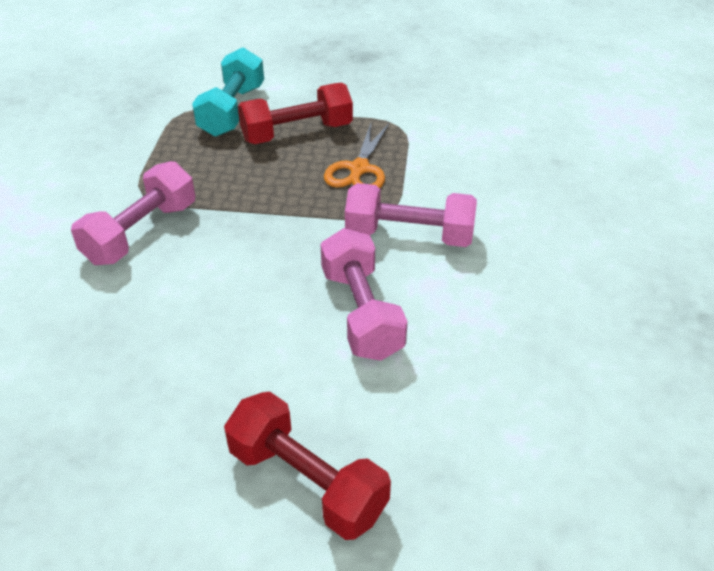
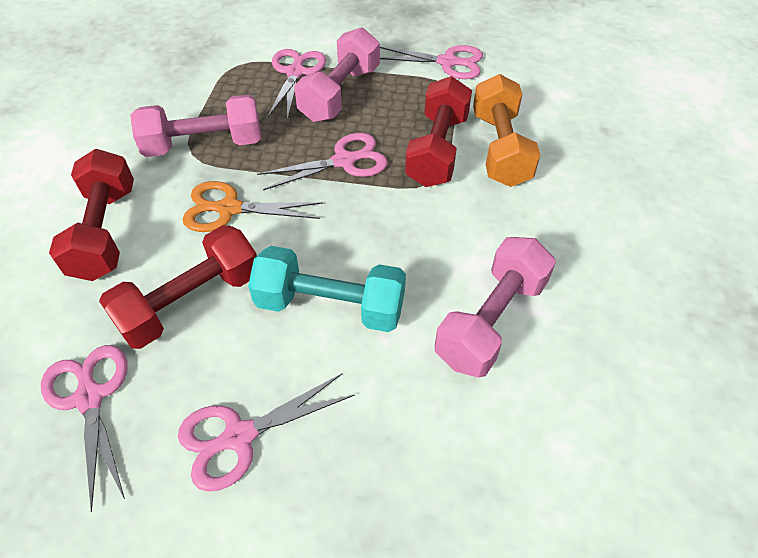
orange dumbbell: none = 0 -> [473,74,541,187] = 1
pink scissors: none = 0 -> [41,345,127,512] [178,374,355,492] [257,133,388,190] [268,49,326,121] [380,45,483,79] = 5
red dumbbell: [224,392,391,540] [238,83,353,144] = 2 -> [49,149,134,281] [99,225,257,349] [405,76,472,187] = 3

